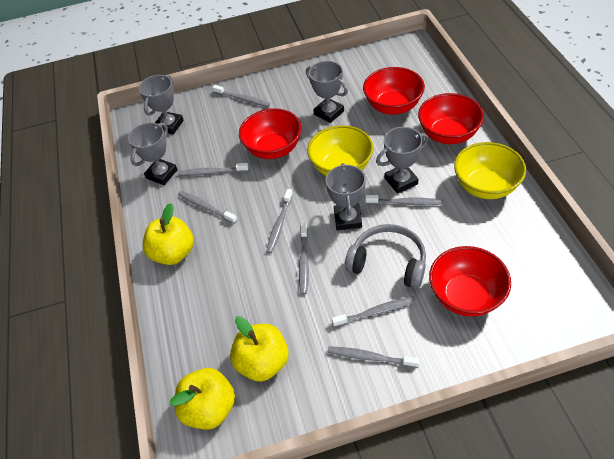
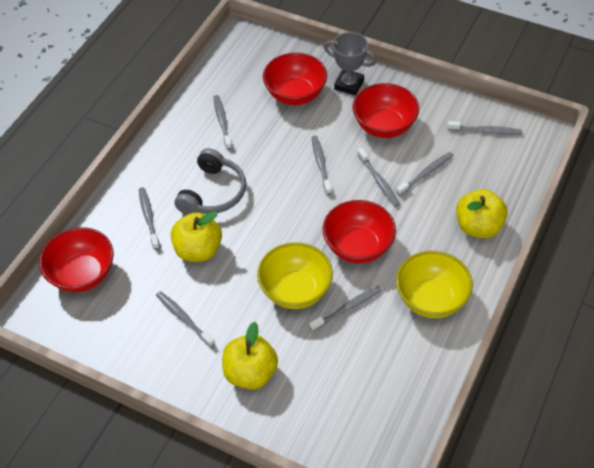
grey trophy: [128,123,177,185] [139,75,184,134] [306,61,348,123] [326,163,366,230] [376,127,429,194] = 5 -> [324,32,377,96] = 1

